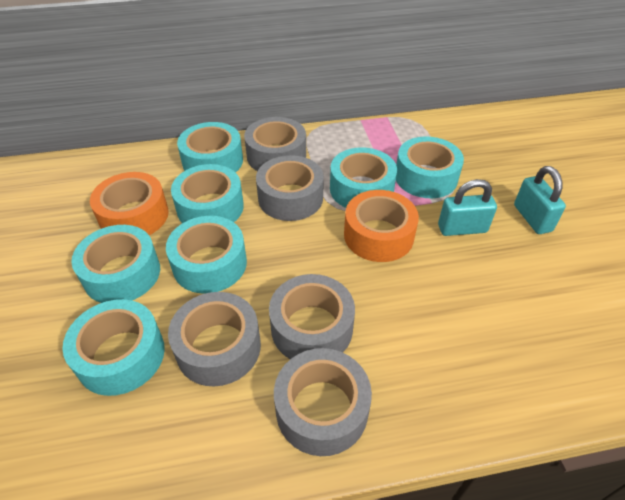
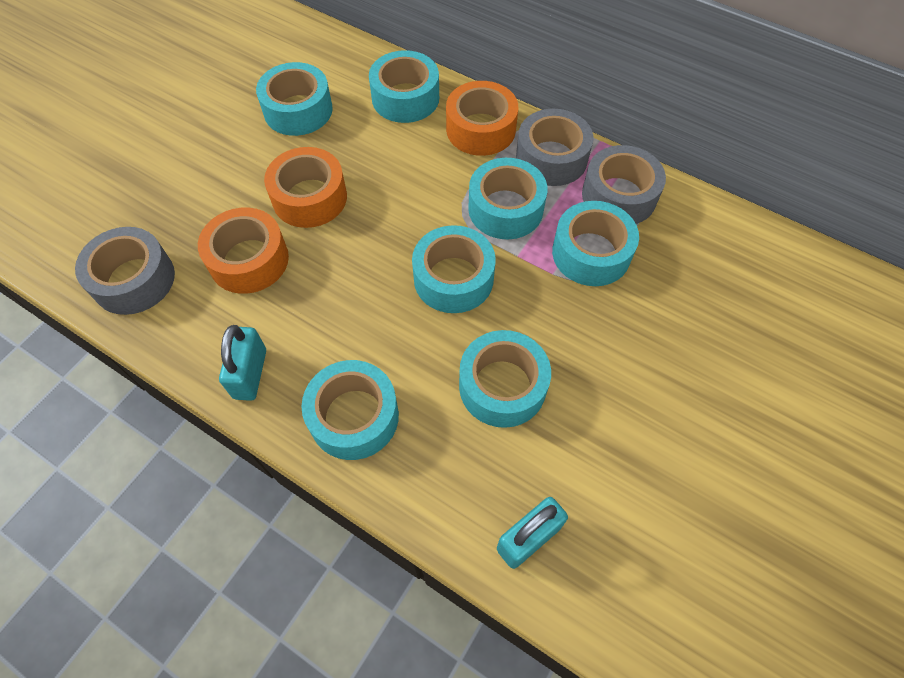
grey tape: [168,292,261,386] [244,117,306,171] [256,155,324,221] [269,274,355,359] [274,348,372,456] = 5 -> [75,227,175,315] [516,109,593,186] [582,145,666,224] = 3
orange tape: [90,172,169,235] [344,190,419,262] = 2 -> [198,208,289,294] [264,147,347,228] [446,81,518,156] = 3

